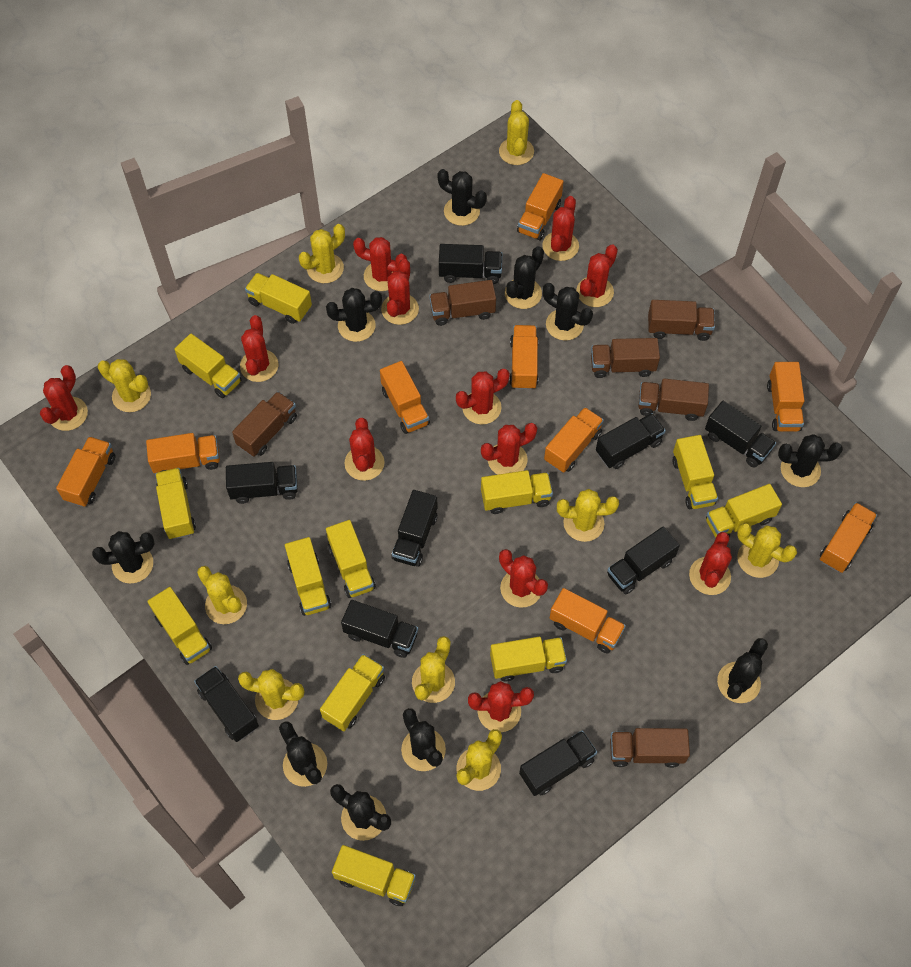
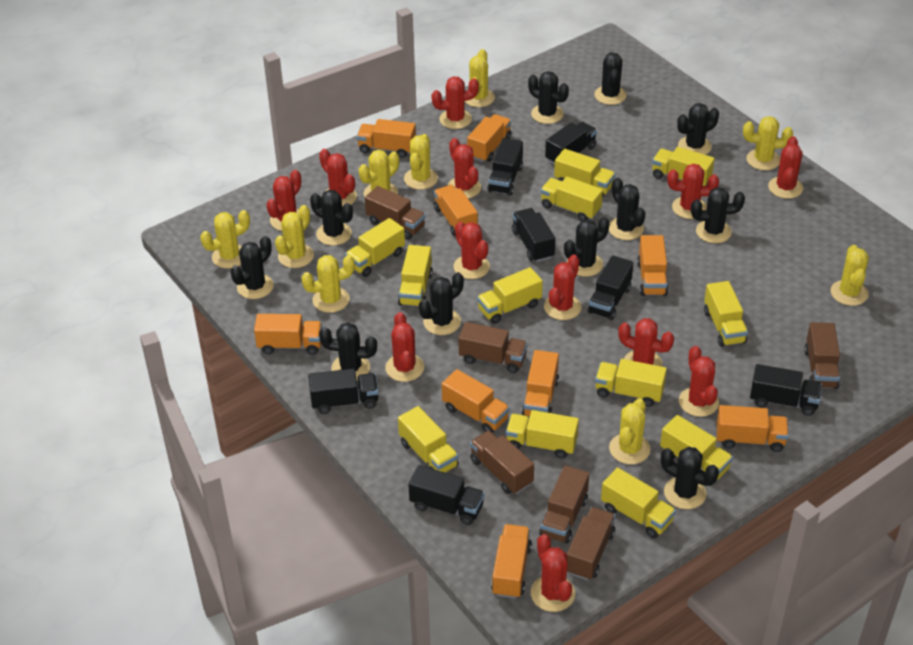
black cactus: [92,531,154,583] [279,721,327,787] [326,288,382,342] [330,784,391,841] [401,708,446,771] [437,169,487,226] [505,246,544,309] [543,283,593,341] [717,638,768,703] [778,434,843,487] = 10 -> [230,236,274,299] [310,190,353,246] [319,322,377,381] [419,272,464,335] [528,71,569,124] [564,217,609,277] [594,52,627,105] [609,178,645,240] [661,447,719,509] [677,103,719,155] [691,187,745,243] = 11
black truck: [194,666,259,742] [226,462,298,504] [341,600,418,658] [391,490,438,567] [439,244,502,284] [519,730,597,796] [596,413,666,469] [607,526,680,594] [705,401,776,468] = 9 -> [308,368,378,414] [408,465,485,525] [487,138,523,195] [512,208,555,262] [545,122,597,165] [588,255,634,320] [750,364,822,416] = 7

